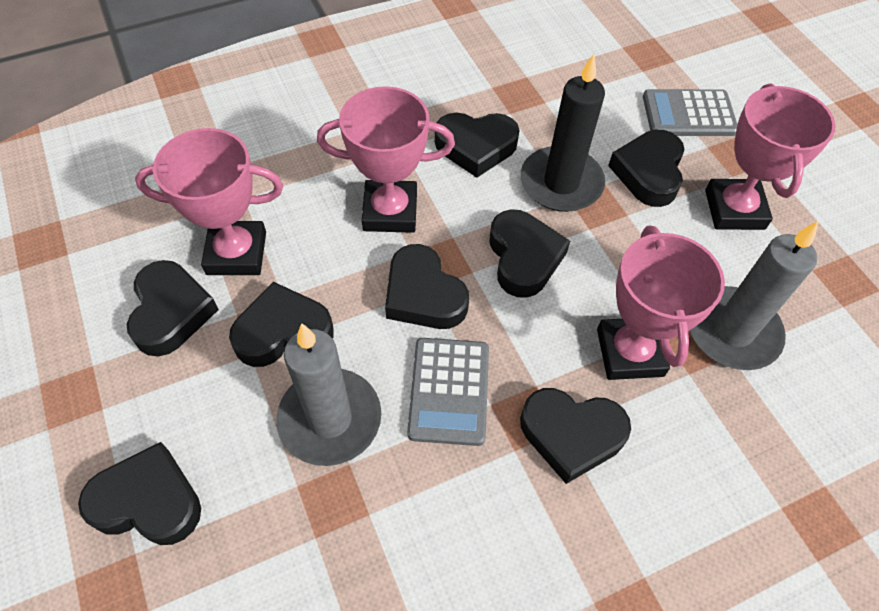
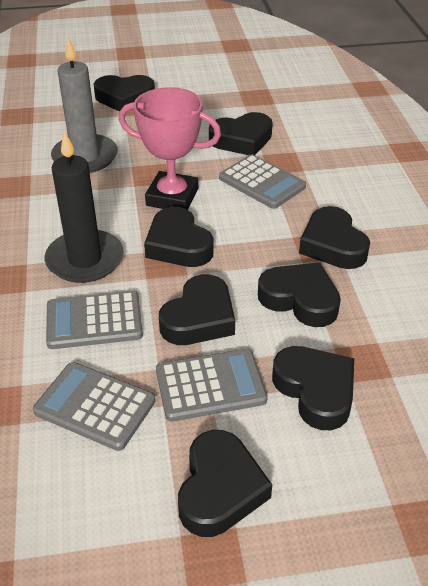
grey calculator: [407,338,489,446] [643,89,738,136] = 2 -> [33,362,155,451] [46,291,143,349] [156,349,268,422] [219,154,306,209] = 4
grey candle: [276,323,381,466] [690,221,818,370] = 2 -> [51,37,118,173] = 1
pink trophy: [135,128,283,275] [317,86,455,233] [597,226,725,380] [705,83,836,230] = 4 -> [119,87,221,210] = 1

